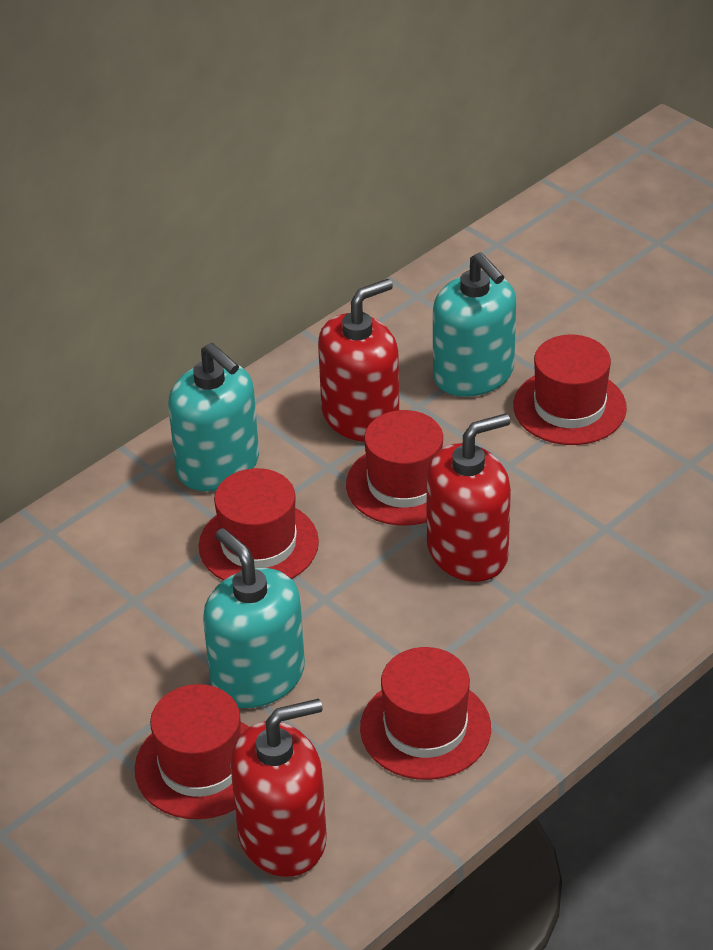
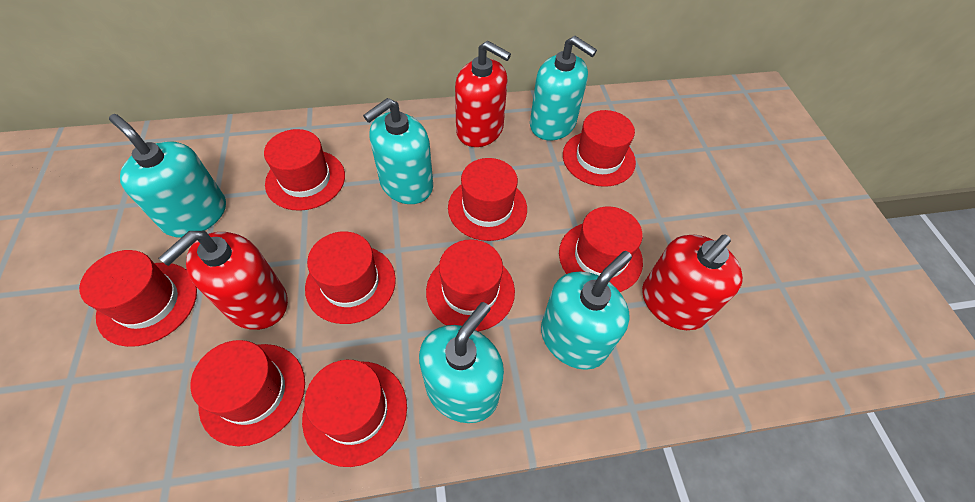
red hat: [135,684,249,819] [199,468,319,580] [346,410,443,526] [360,647,491,780] [513,335,627,445] = 5 -> [79,250,197,347] [190,340,305,446] [264,129,345,211] [302,360,407,467] [305,231,396,324] [426,239,515,331] [448,158,527,241] [559,207,643,292] [563,110,636,187] = 9
turquoise soap dispenser: [168,343,259,491] [203,528,305,708] [433,252,516,397] = 3 -> [109,114,226,238] [363,98,433,204] [419,302,504,423] [530,36,597,140] [541,251,632,370] = 5

